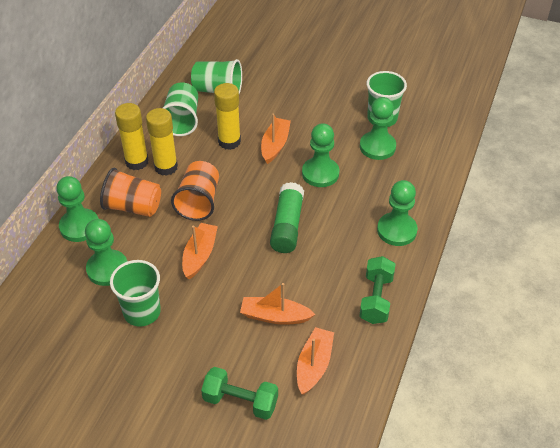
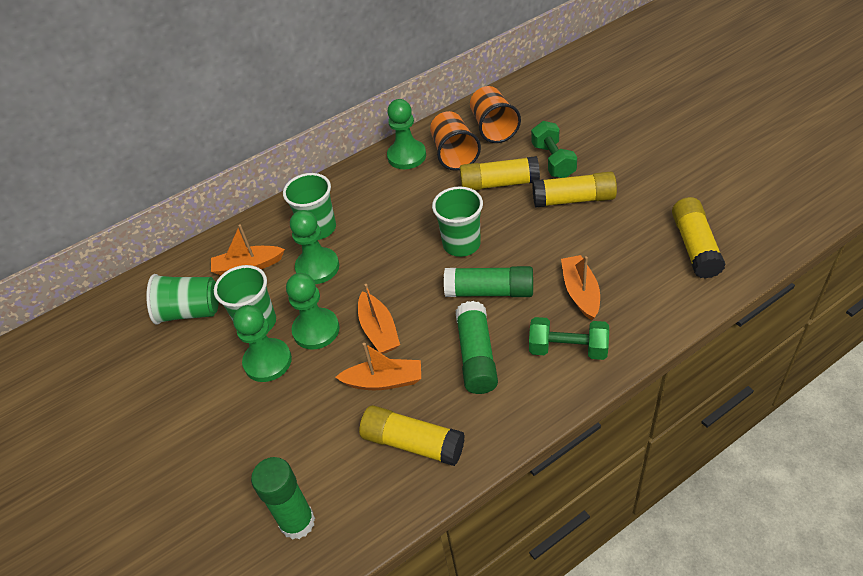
green glue stick: [270,182,304,253] = 1 -> [251,457,315,540] [444,266,533,297] [456,301,498,394] = 3
green pawn: [56,176,99,242] [85,219,127,286] [302,123,339,187] [360,97,396,160] [377,180,418,246] = 5 -> [233,305,292,382] [286,273,340,349] [290,210,339,284] [387,99,426,169] = 4
yellow glue stick: [115,103,149,170] [146,108,178,176] [214,83,241,150] = 3 -> [359,405,465,466] [460,156,540,191] [532,171,617,208] [672,197,726,279] = 4

